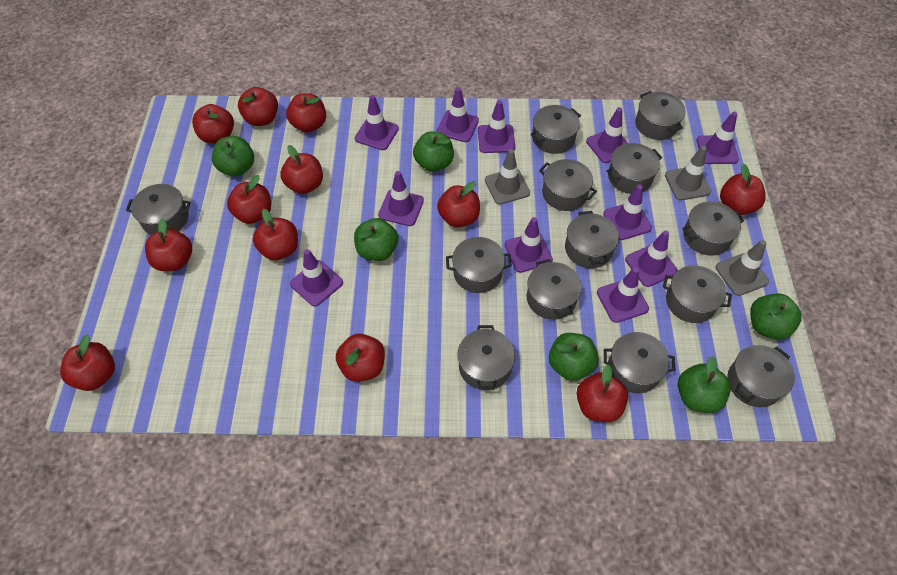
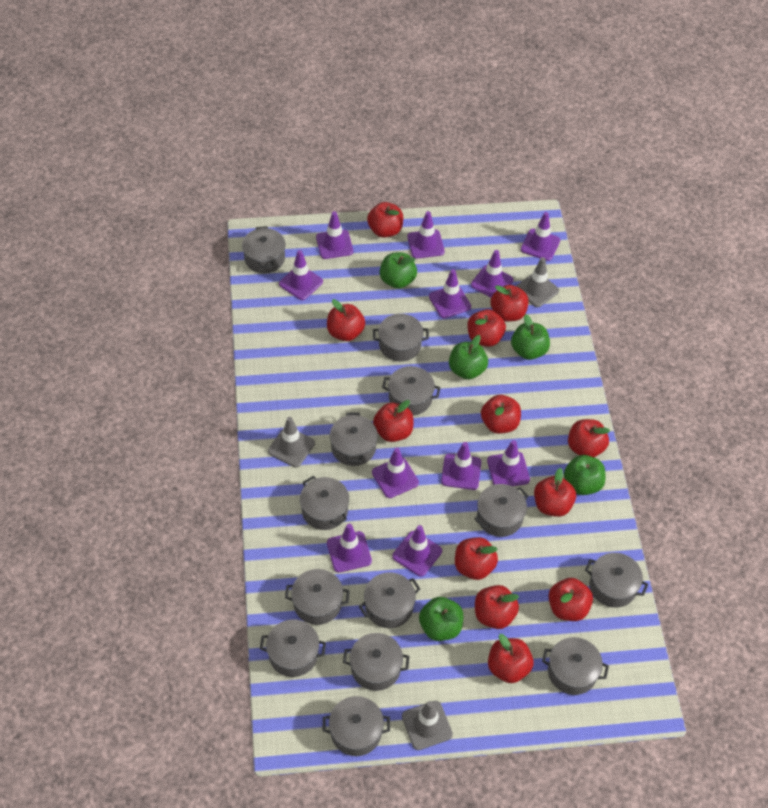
green apple: [212,136,254,176] [354,218,398,261] [413,131,454,172] [549,333,599,381] [678,356,731,413] [750,293,802,340] = 6 -> [380,252,417,289] [419,597,463,641] [449,335,488,380] [511,314,550,360] [564,455,605,495] = 5

